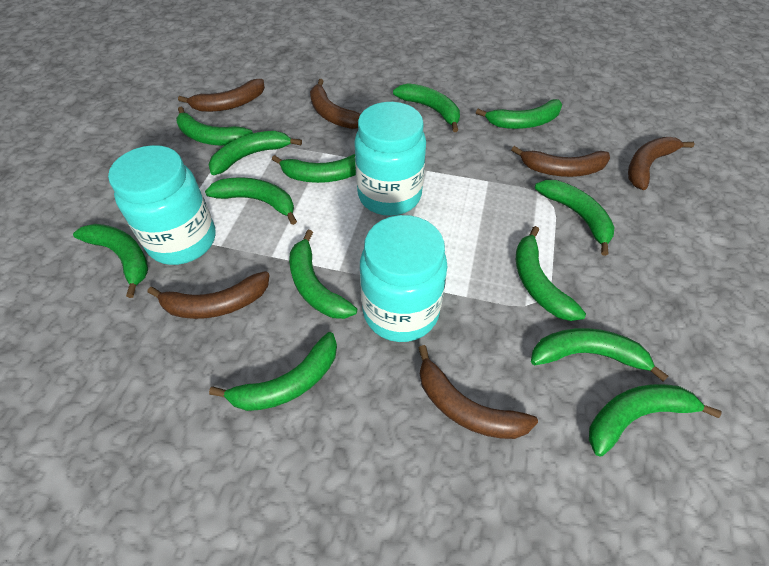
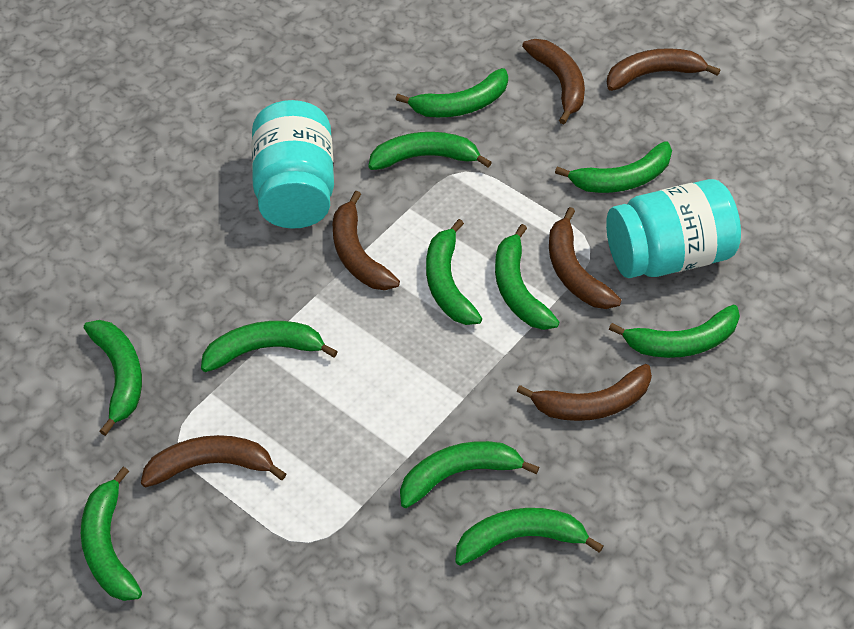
green banana: [73,224,148,298] [176,107,253,146] [205,177,297,225] [209,131,302,175] [209,332,337,411] [272,154,356,183] [289,230,357,319] [393,83,460,132] [476,99,562,129] [516,226,586,321] [531,328,669,382] [535,180,614,256] [589,384,722,456] = 13 -> [81,467,142,601] [84,320,142,436] [201,321,338,372] [368,132,492,170] [395,68,508,117] [400,441,539,508] [426,219,483,325] [455,508,604,566] [495,224,559,330] [555,141,672,193] [609,305,740,358] = 11
turquoise jar: [108,145,216,265] [354,102,426,216] [360,215,448,342] = 3 -> [251,100,334,229] [606,179,741,278] = 2

